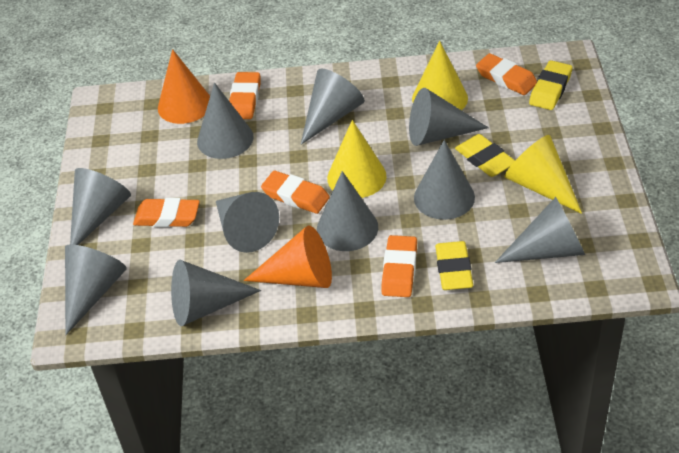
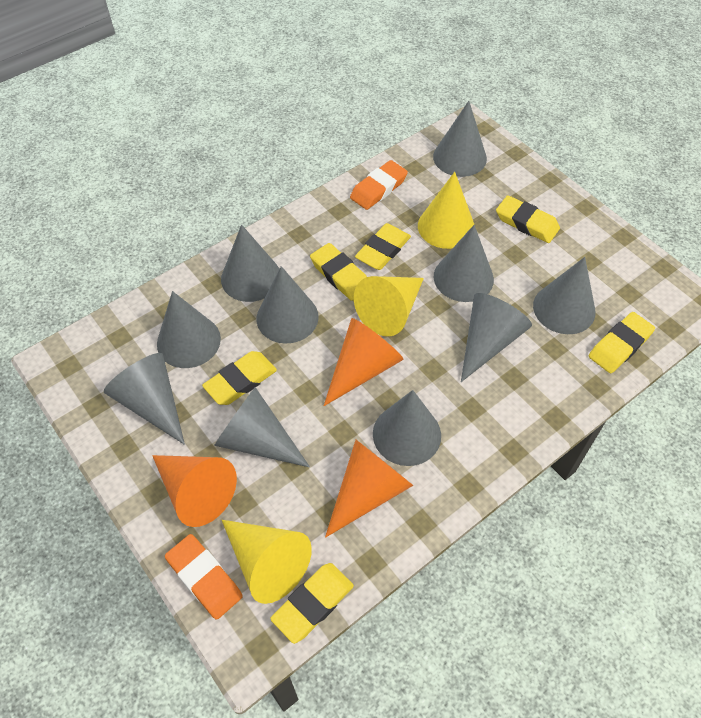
orange cone: [158,49,210,124] [244,226,332,288] = 2 -> [152,455,237,527] [324,318,403,406] [325,440,413,538] = 3
orange eraser: [133,198,200,227] [229,72,260,119] [261,171,330,214] [381,235,417,297] [476,53,537,95] = 5 -> [165,534,243,620] [350,160,408,210] = 2
yellow eraser: [435,241,473,290] [455,134,515,177] [529,60,573,110] = 3 -> [202,351,277,405] [270,563,354,644] [310,243,367,301] [355,223,411,270] [496,195,560,243] [589,312,655,373] = 6

